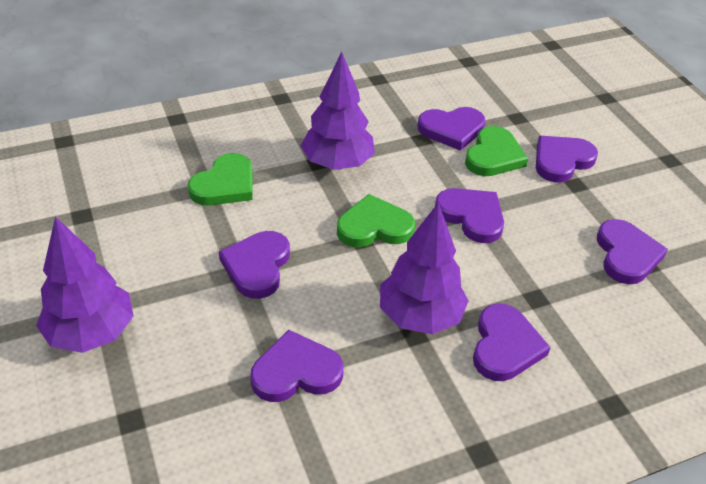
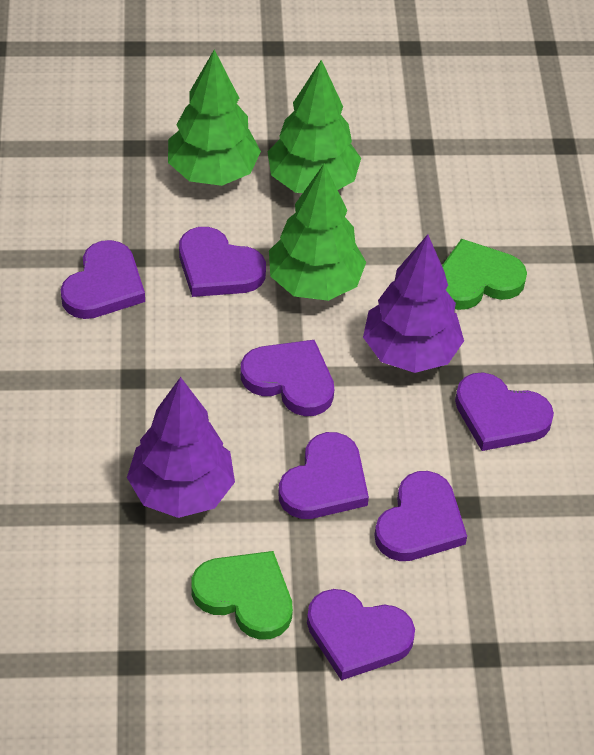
green heart: [188,153,253,206] [337,194,415,247] [465,126,528,176] = 3 -> [192,551,293,640] [442,239,527,310] = 2
green tree: none = 0 -> [168,50,261,186] [268,60,361,193] [269,163,366,301] = 3
purple tree: [36,216,134,353] [301,52,375,170] [380,203,469,334] = 3 -> [127,377,235,518] [363,234,464,373] = 2

